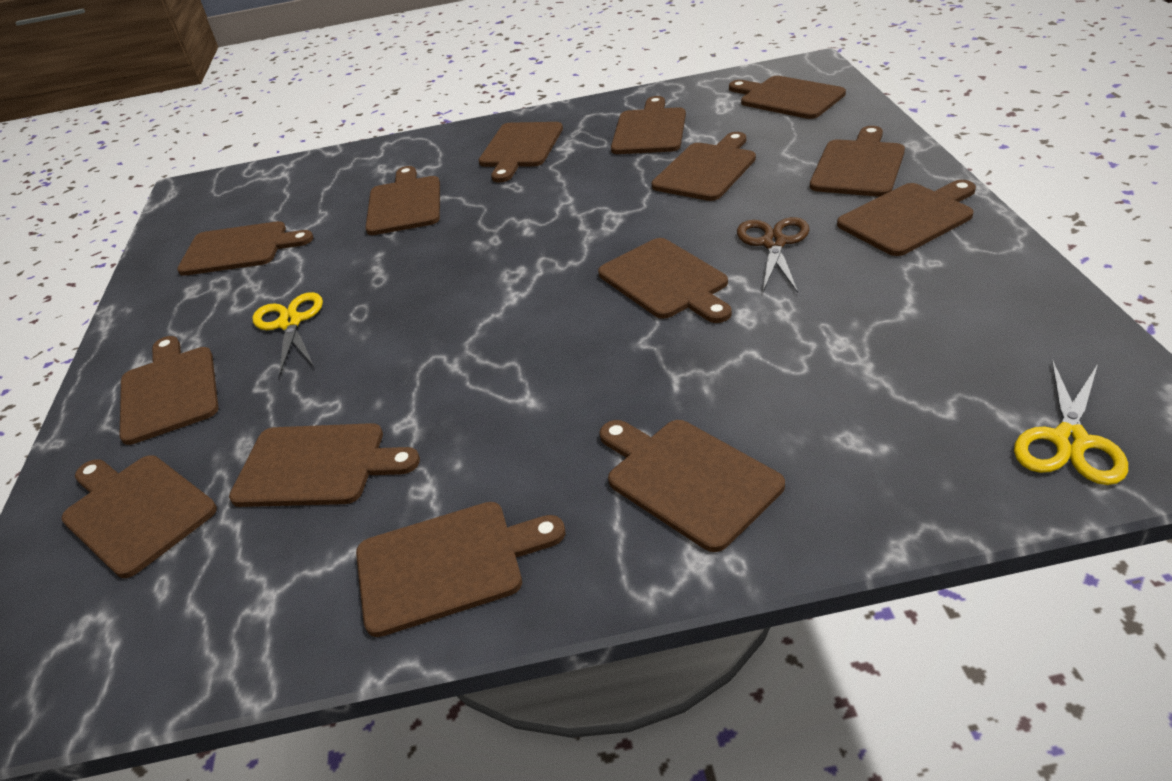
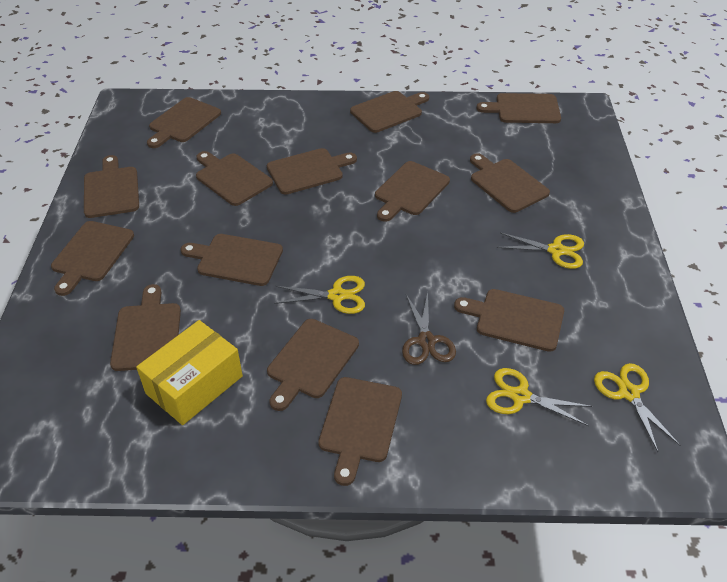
yellow box: none = 0 -> [136,320,243,425] = 1
yellow scissors: [253,292,323,376] [1014,359,1128,485] = 2 -> [274,276,365,314] [486,368,593,426] [496,232,584,269] [594,363,680,452] = 4

